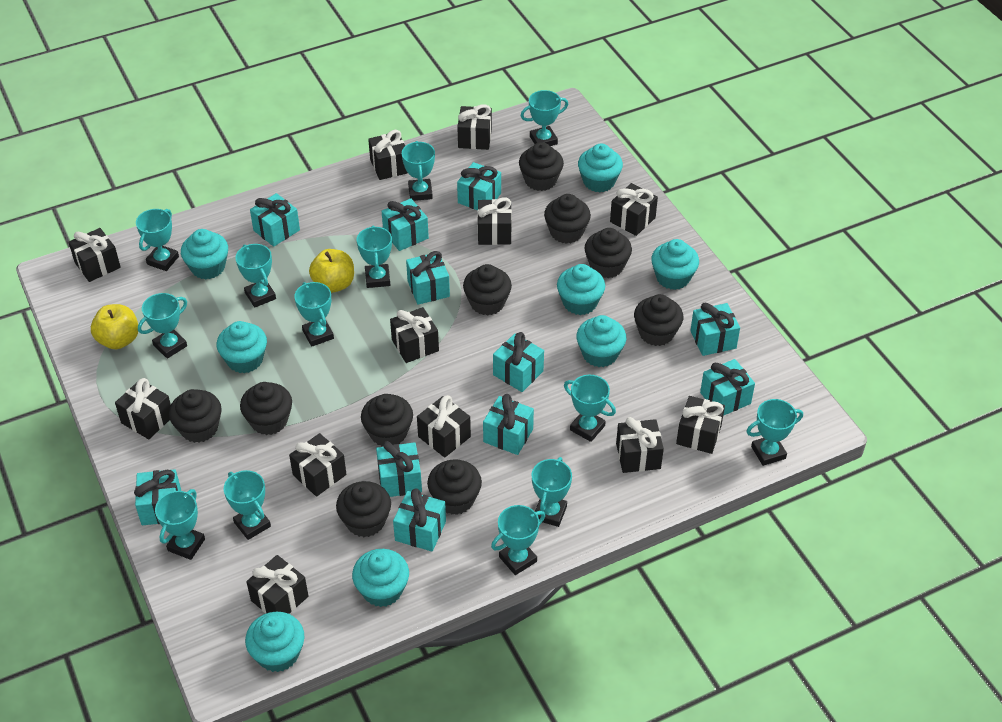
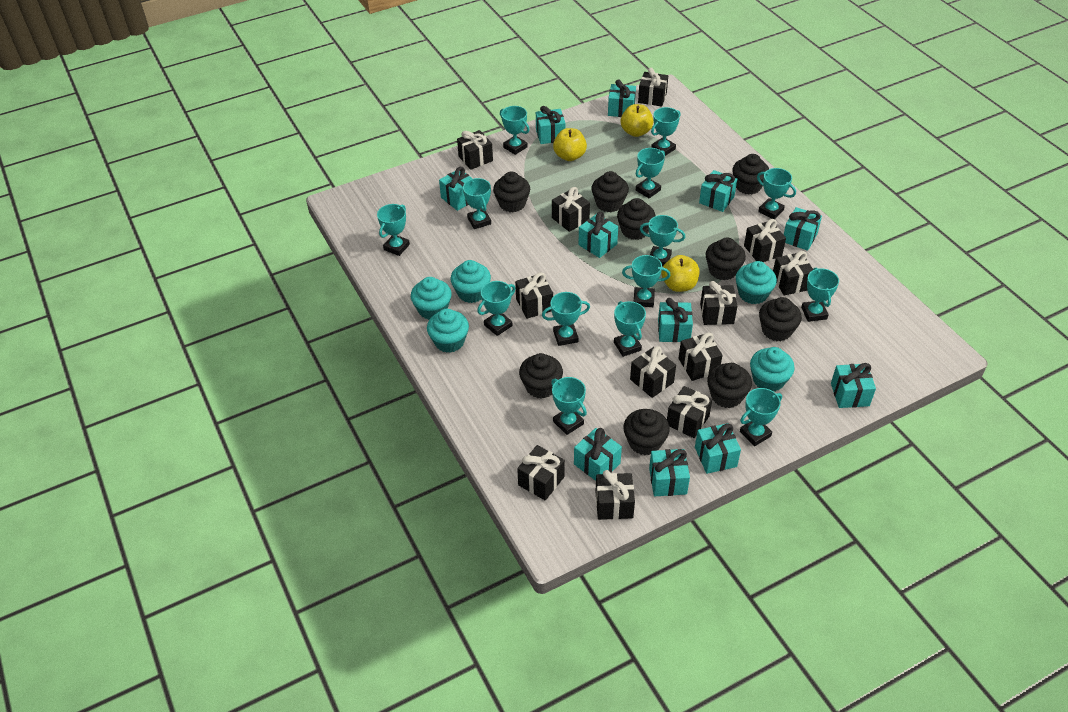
black cupcake: [169,389,222,443] [240,382,292,435] [336,481,391,537] [361,394,413,446] [427,459,482,515] [463,264,512,316] [519,142,564,191] [544,194,591,244] [585,228,632,278] [634,294,683,346] = 10 -> [493,171,530,212] [519,353,563,399] [591,171,629,212] [617,198,655,240] [623,409,670,455] [706,238,746,280] [707,363,752,408] [732,154,769,194] [759,297,802,341] = 9
turquoise cupcake: [181,229,228,279] [217,321,267,373] [245,612,305,672] [352,549,409,607] [557,264,605,315] [576,315,626,367] [578,143,623,192] [651,239,699,290] = 8 -> [411,277,452,320] [427,309,469,353] [451,260,491,303] [736,261,777,304] [750,347,795,392] = 5
turquoise trophy: [136,209,179,271] [138,293,187,359] [155,489,205,560] [224,470,271,540] [235,244,276,308] [294,282,334,347] [356,225,392,288] [402,141,435,201] [491,505,545,575] [521,90,568,146] [532,457,572,527] [564,375,616,442] [746,399,803,466] = 13 -> [377,204,410,256] [463,178,491,229] [477,281,516,336] [500,106,530,155] [542,292,590,346] [551,377,587,435] [614,301,646,357] [622,255,670,307] [636,148,665,198] [640,215,685,266] [651,107,681,156] [740,388,782,446] [757,168,796,219] [801,267,839,322] = 14
yellow apple: [91,304,138,349] [309,249,354,293] = 2 -> [553,128,587,161] [621,104,654,137] [661,255,699,292] = 3

